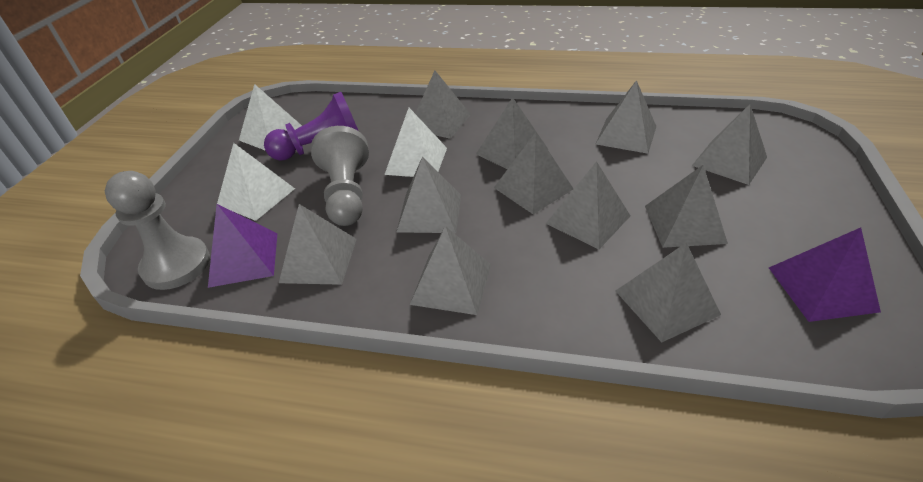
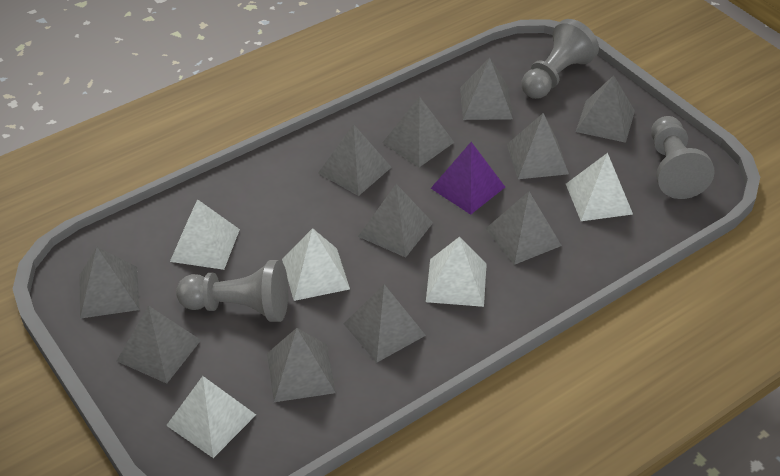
grey pawn: [105,171,210,290] [311,126,369,226] = 2 -> [176,260,288,322] [522,19,599,99] [651,116,715,199] = 3
purple pawn: [264,92,358,161] = 1 -> none = 0
purple pyramid: [208,204,277,288] [769,228,881,322] = 2 -> [431,142,505,215] = 1
white pyramid: [217,143,295,221] [239,84,302,150] [384,108,447,177] = 3 -> [166,376,256,458] [170,199,240,270] [282,228,350,301] [426,237,487,307] [566,153,633,221] = 5

